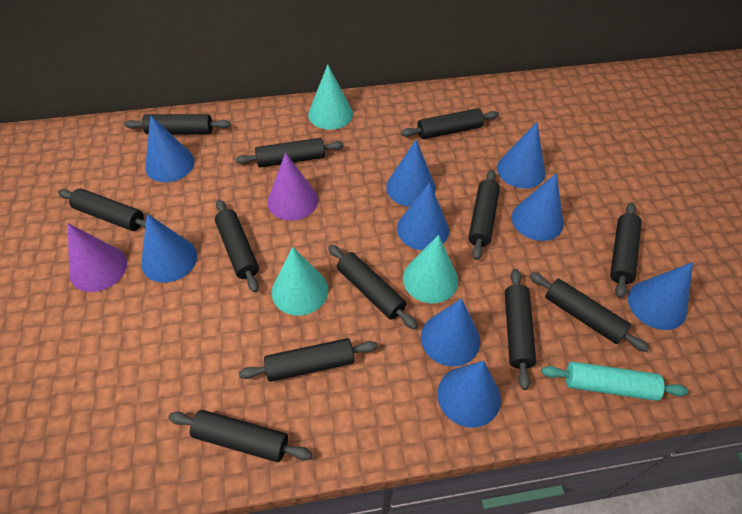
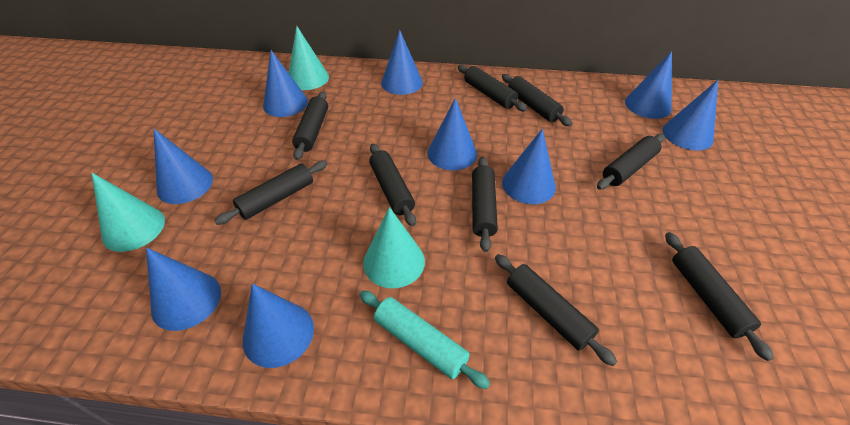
black rolling pin: [58,189,146,231] [124,114,231,134] [168,410,312,462] [215,199,259,292] [235,138,344,167] [239,338,378,382] [328,245,418,330] [401,108,499,139] [468,170,500,260] [505,269,536,390] [529,272,650,352] [610,203,642,298] = 12 -> [214,161,327,225] [292,91,328,160] [369,144,416,226] [458,65,527,111] [472,156,498,252] [495,254,617,366] [502,74,572,126] [597,134,665,190] [665,232,774,361] = 9
purple cone: [67,223,127,292] [267,153,318,221] = 2 -> none = 0

